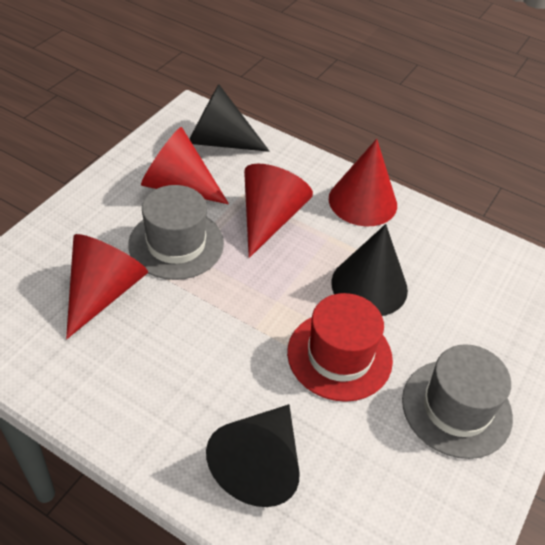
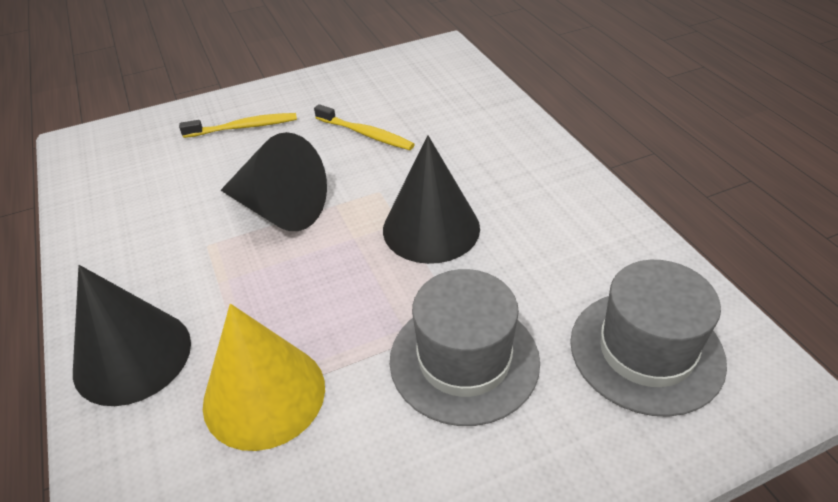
red cone: [66,234,148,339] [141,127,229,204] [244,163,313,258] [329,139,397,226] = 4 -> none = 0
red hat: [287,293,393,402] = 1 -> none = 0
yellow cone: none = 0 -> [203,304,325,451] = 1
yellow toothbrush: none = 0 -> [179,113,297,138] [314,104,415,150] = 2

